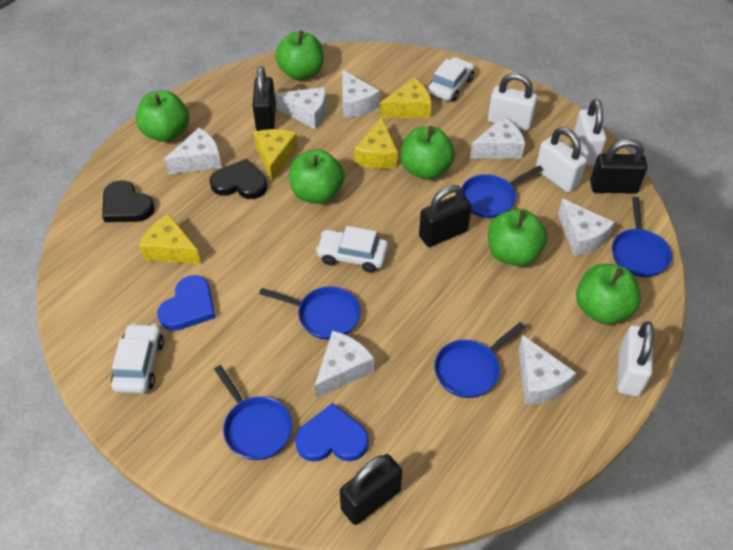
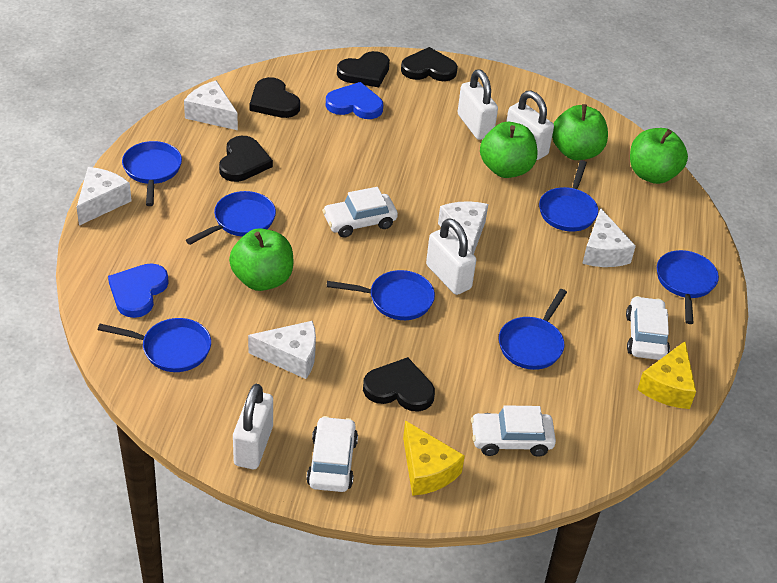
black heart: [102,180,155,222] [210,159,267,199] = 2 -> [219,136,273,182] [249,77,300,118] [337,51,390,87] [363,357,435,412] [401,47,458,81] = 5
black padlock: [252,67,276,131] [340,454,402,525] [419,185,472,247] [590,139,647,194] = 4 -> none = 0
blue pan: [214,365,292,460] [259,286,361,340] [434,322,525,398] [461,166,543,218] [612,197,672,277] = 5 -> [98,318,211,372] [122,141,182,206] [186,191,276,245] [326,270,435,320] [499,289,567,370] [539,160,598,232] [657,250,719,324] = 7
green apple: [136,90,189,142] [275,30,324,80] [289,149,344,204] [401,126,455,180] [488,209,547,266] [576,264,641,324] = 6 -> [229,228,293,291] [480,122,537,178] [552,104,608,160] [630,128,688,184] = 4
white car: [111,323,164,393] [316,226,388,273] [428,57,475,101] = 3 -> [306,416,358,492] [322,187,398,238] [471,405,556,457] [626,296,670,360] = 4
white cheese: [164,128,222,174] [275,87,326,129] [315,331,374,398] [342,70,380,118] [470,116,525,159] [519,335,576,405] [558,198,615,256] = 7 -> [76,167,132,226] [184,81,238,130] [248,321,316,379] [438,201,488,255] [582,208,636,267] = 5
yellow cheese: [139,214,201,264] [254,129,298,182] [354,117,398,169] [380,78,431,118] = 4 -> [403,420,465,496] [637,341,696,409] = 2

